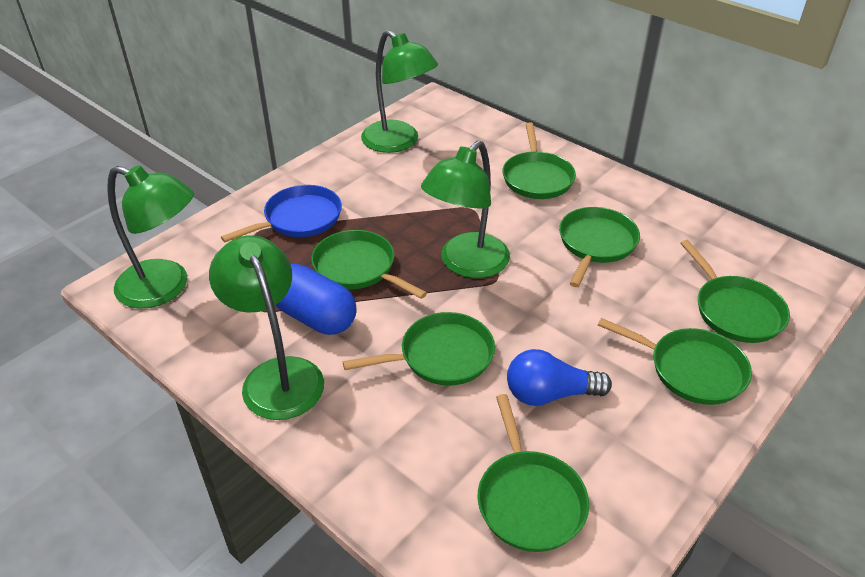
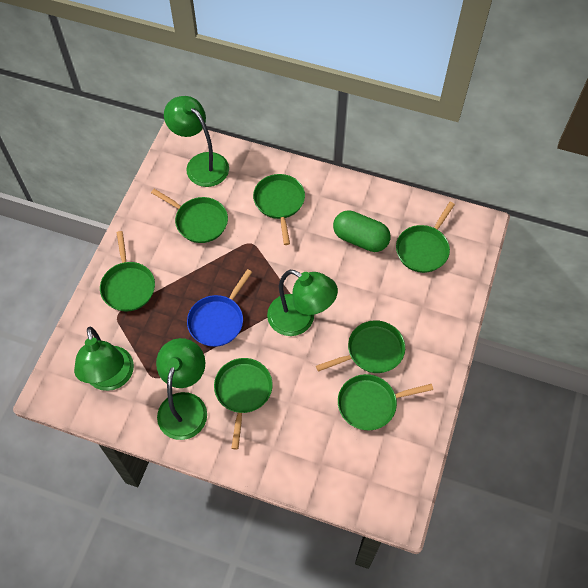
blue capsule: [275,264,356,335] = 1 -> none = 0
blue light bulb: [507,349,612,406] = 1 -> none = 0
green capsule: none = 0 -> [333,210,391,252] = 1

